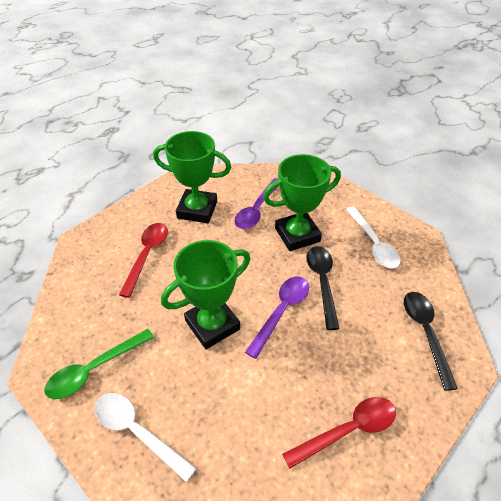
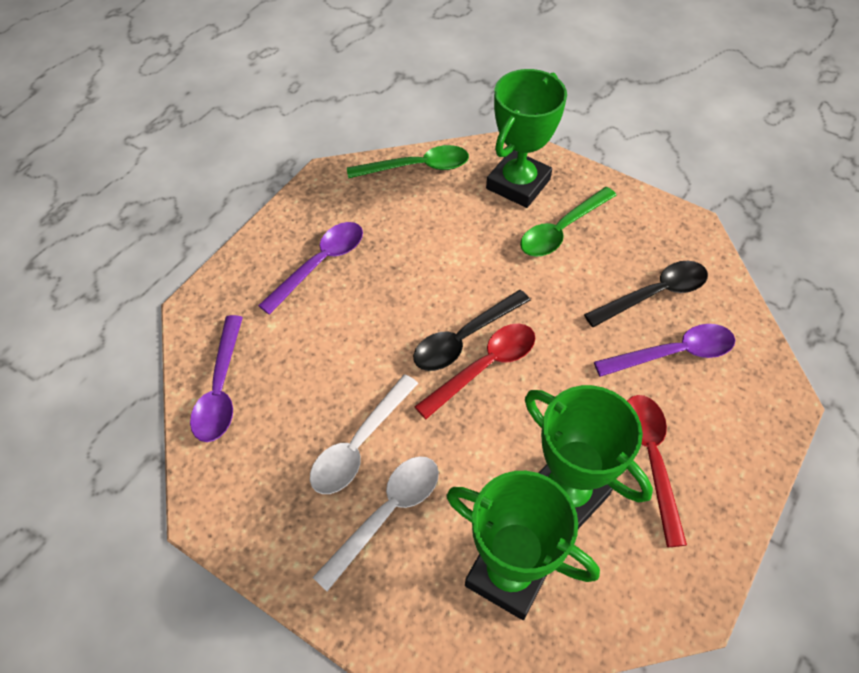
green spoon: [44,329,154,399] = 1 -> [347,145,469,178] [520,187,616,257] = 2
purple spoon: [234,178,278,229] [245,276,309,359] = 2 -> [190,315,243,442] [258,222,363,315] [594,324,735,377] = 3

